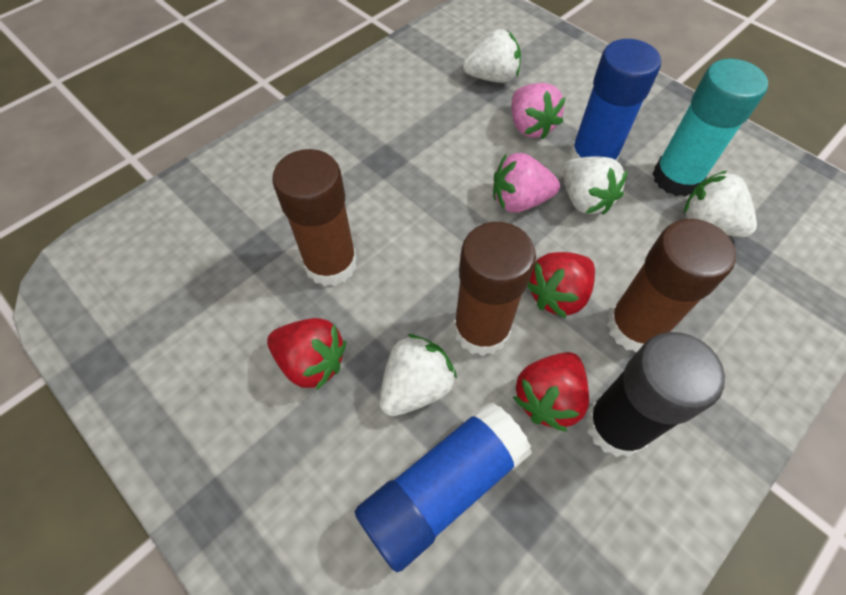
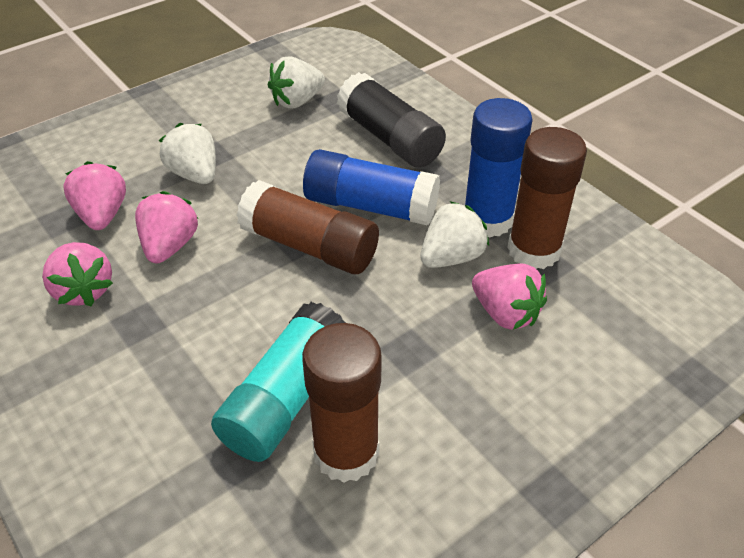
pink strawberry: [493,153,560,213] [512,83,566,139] = 2 -> [42,242,113,306] [63,161,126,230] [135,191,198,263] [472,263,547,330] = 4
red strawberry: [267,318,346,391] [513,352,589,432] [527,252,595,318] = 3 -> none = 0
white strawberry: [379,334,457,416] [463,29,521,83] [562,156,628,214] [684,170,757,237] = 4 -> [159,123,216,184] [268,56,325,108] [420,201,489,268] = 3

